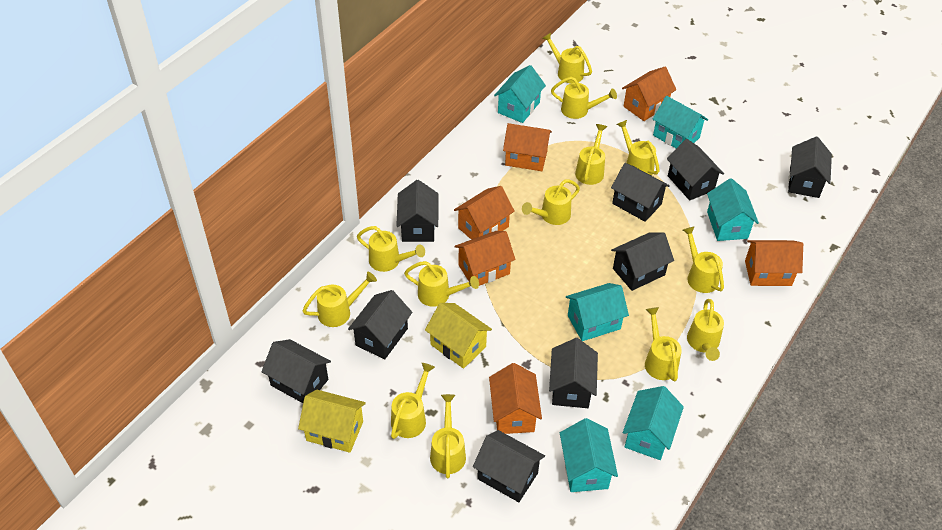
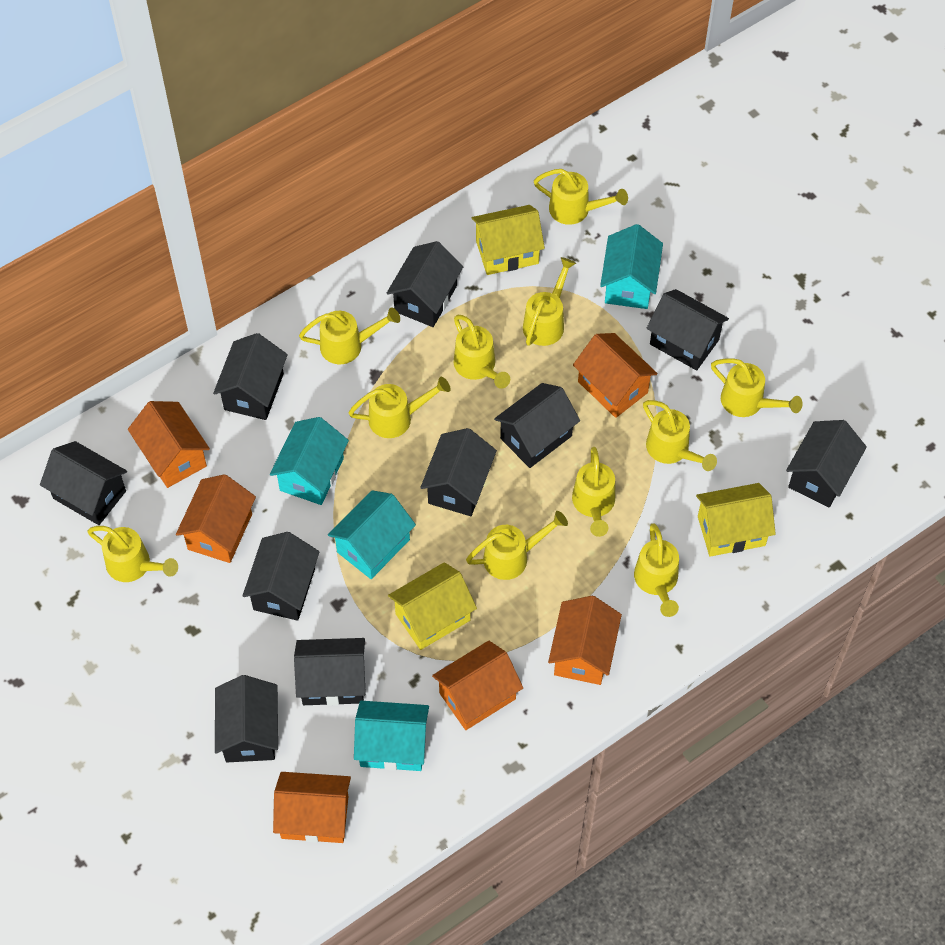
black house: [261,339,331,403] [348,290,412,359] [396,180,439,242] [473,430,545,502] [549,338,598,408] [611,163,670,222] [611,232,674,291] [667,139,724,201] [788,137,832,198] = 9 -> [40,441,127,525] [213,333,288,420] [215,675,278,762] [242,532,320,621] [294,638,366,706] [387,241,463,327] [420,428,497,516] [494,383,580,468] [646,289,729,370] [786,420,867,507] = 10
turquoise house: [494,65,546,123] [560,418,618,492] [566,283,629,341] [623,386,684,460] [652,96,708,148] [707,178,759,241] = 6 -> [270,417,349,505] [328,490,416,579] [354,701,429,771] [600,224,663,309] = 4
yellow house: [298,390,366,453] [425,303,492,369] = 2 -> [388,562,477,650] [472,205,545,275] [696,483,776,557] = 3
yellow watering can: [302,272,377,327] [357,226,425,272] [391,363,435,439] [404,261,479,307] [430,394,466,479] [522,180,580,225] [542,33,592,83] [551,77,617,119] [575,124,607,185] [617,120,660,175] [645,307,682,382] [683,226,724,293] [687,299,724,361] = 13 -> [87,526,178,582] [299,307,400,364] [348,377,451,438] [454,315,510,389] [466,511,568,580] [523,257,576,346] [534,169,628,225] [572,447,615,537] [634,523,679,617] [643,400,717,471] [711,358,803,417] = 11

